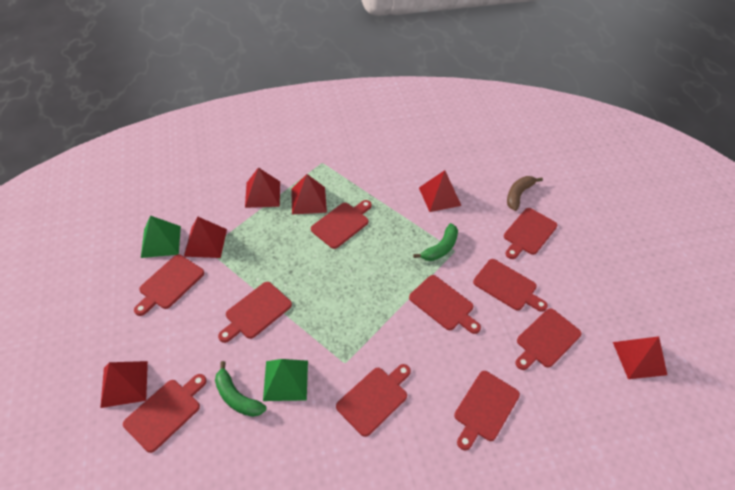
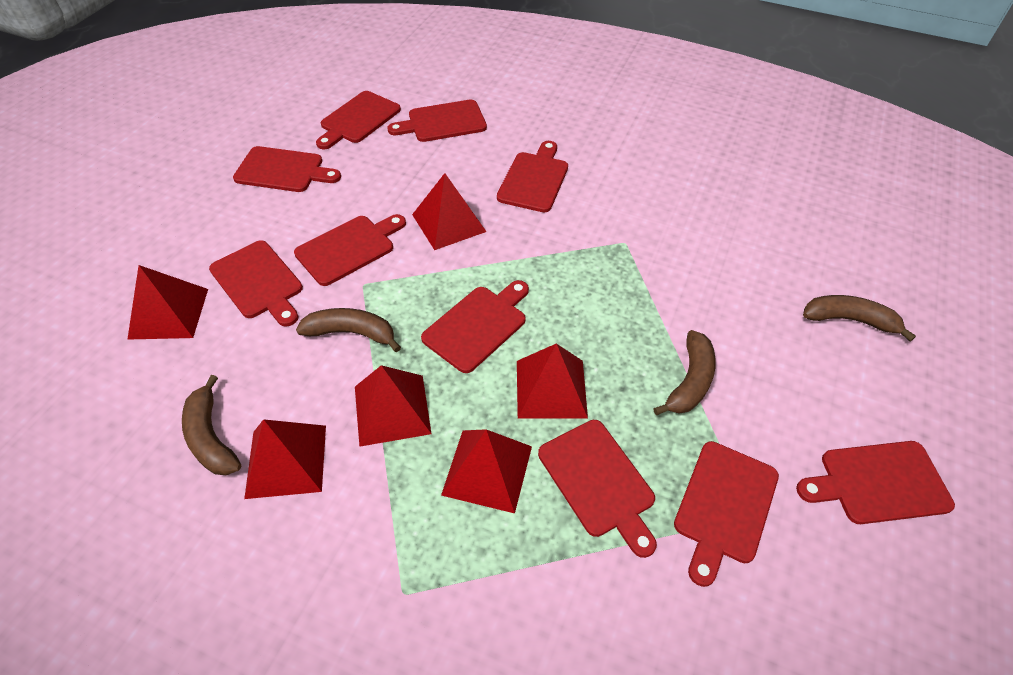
brown banana: [507,176,543,211] = 1 -> [182,375,241,475] [296,308,401,352] [653,330,716,415] [803,295,916,342] = 4
green banana: [215,361,266,417] [413,223,458,261] = 2 -> none = 0
green pyramid: [141,215,181,258] [263,359,308,401] = 2 -> none = 0

